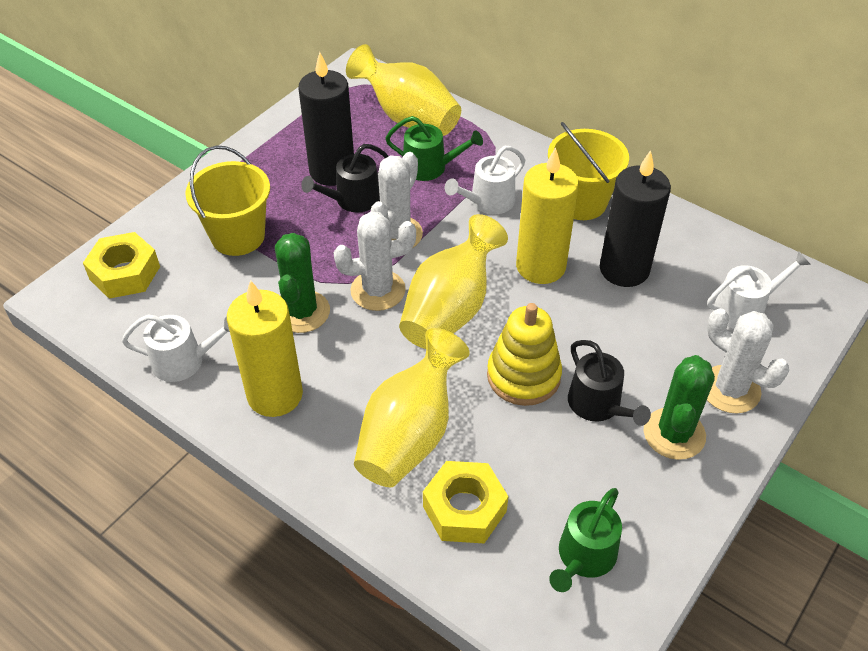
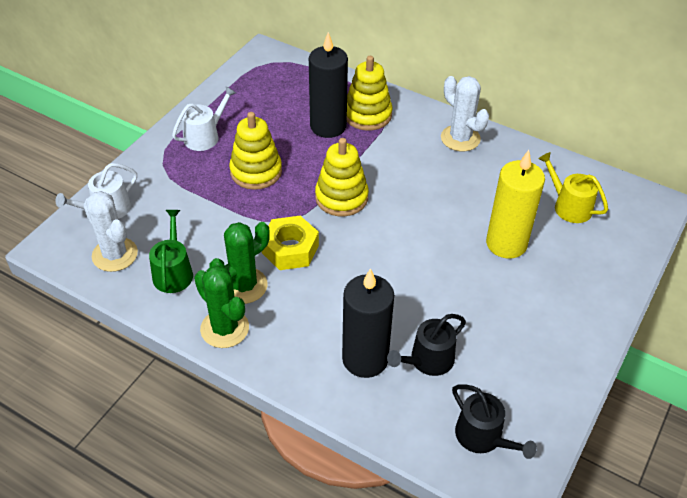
green watering can: [385,116,483,181] [549,488,622,592] = 2 -> [149,210,193,293] = 1
white cactus: [334,212,416,311] [371,152,423,248] [707,308,789,413] = 3 -> [83,191,138,272] [441,76,489,151] = 2
white watering can: [122,315,230,382] [445,146,525,215] [707,251,811,329] = 3 -> [55,163,137,219] [172,86,236,151] = 2
yellow bucket: [185,146,270,256] [548,122,629,220] = 2 -> none = 0
yellow candle: [227,280,303,417] [516,147,579,284] = 2 -> [486,150,545,259] = 1
yellow nut: [83,232,160,299] [423,461,508,543] = 2 -> [262,216,319,270] = 1
yellow stacking toy: [487,303,562,406] = 1 -> [229,112,282,190] [315,138,369,217] [347,56,392,131] = 3
yellow vase: [346,44,461,136] [354,328,469,487] [399,214,508,349] = 3 -> none = 0
yellow watering can: none = 0 -> [538,152,608,223] = 1

